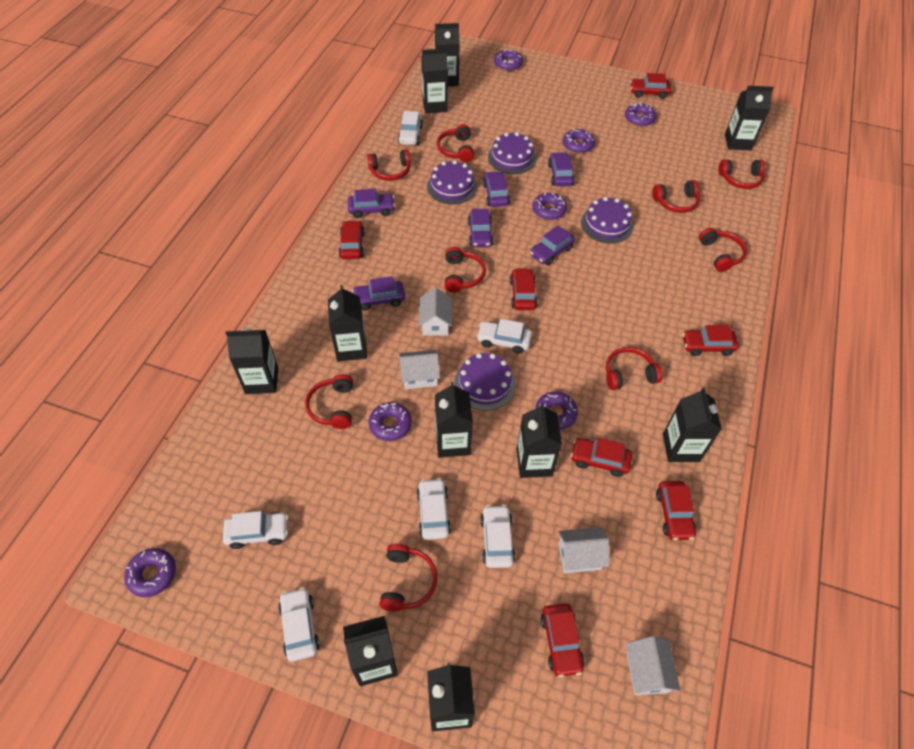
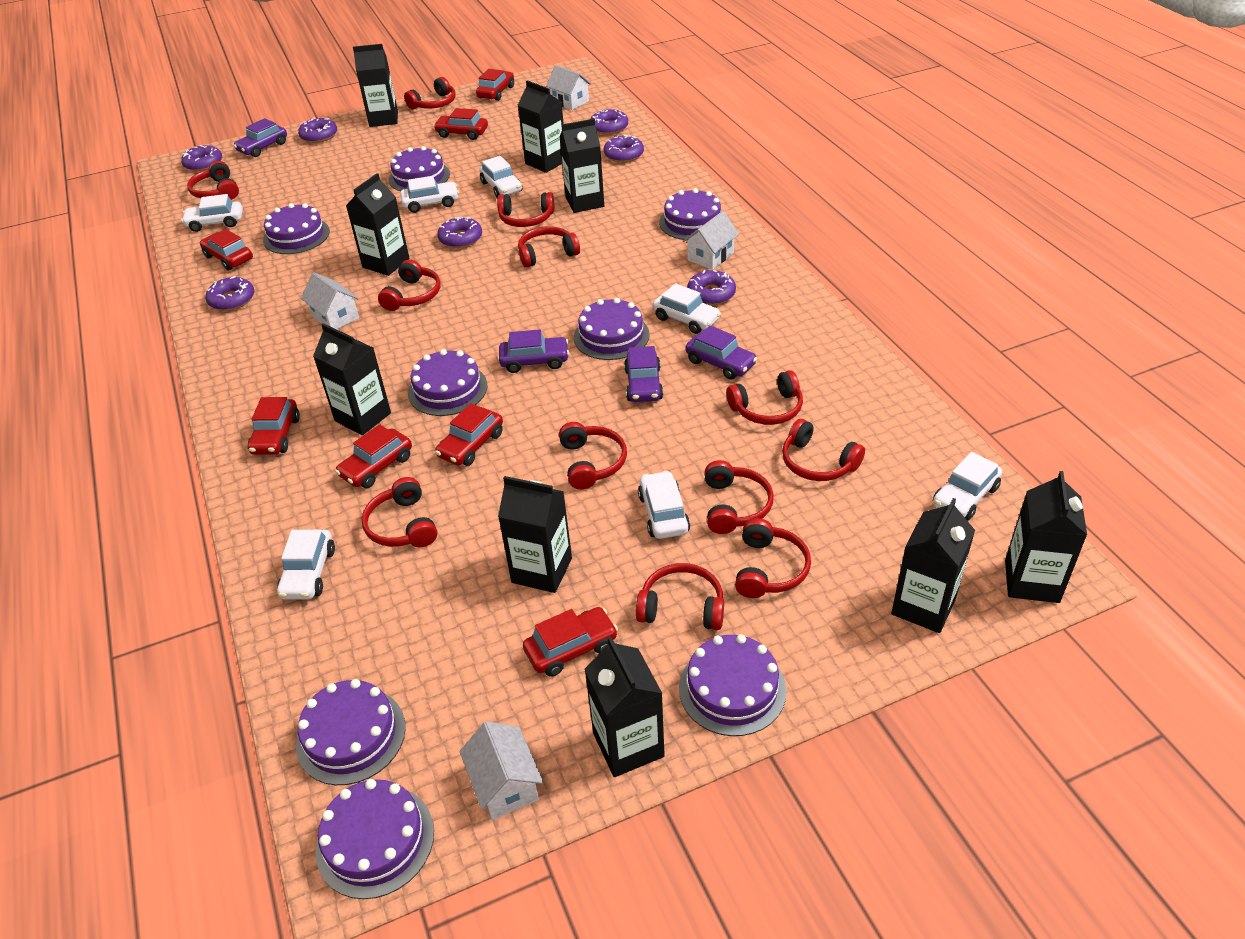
black carton: [226,328,278,394] [328,285,367,362] [343,616,398,686] [421,48,448,114] [427,663,475,731] [435,23,460,87] [435,382,473,458] [517,403,562,478] [663,388,722,462] [725,86,774,150] = 10 -> [313,323,391,436] [346,173,410,276] [353,44,398,127] [498,476,572,593] [518,80,564,173] [559,119,604,213] [585,637,665,777] [891,498,975,633] [1005,471,1087,603] = 9
purple cake: [427,160,477,205] [454,353,516,411] [488,132,536,174] [581,197,634,243] = 4 -> [263,203,330,254] [296,679,406,785] [316,779,434,899] [389,146,450,191] [408,349,488,416] [574,298,650,360] [659,188,721,240] [679,634,786,736] = 8
purple car: [348,189,395,218] [352,276,405,311] [468,209,493,247] [483,171,510,207] [530,225,575,265] [548,152,575,186] = 6 -> [233,118,287,157] [499,329,569,373] [624,346,663,402] [686,325,757,380] = 4
red headphones: [305,374,353,429] [367,149,411,181] [380,544,437,612] [437,124,474,162] [445,247,486,293] [606,347,662,390] [652,180,700,213] [699,228,747,272] [718,160,765,189] = 9 -> [187,161,239,200] [361,477,437,547] [378,259,441,311] [404,77,456,109] [497,192,554,227] [518,226,580,268] [559,422,627,490] [636,563,724,630] [705,460,774,534] [726,370,803,425] [735,518,811,598] [782,419,865,481] = 12
white car: [223,511,288,549] [278,587,320,662] [398,111,423,145] [417,478,451,540] [477,319,532,354] [480,505,515,568] = 6 -> [181,194,243,232] [277,530,335,600] [400,176,459,213] [479,156,522,198] [638,471,690,539] [653,283,721,334] [933,452,1002,521] = 7

